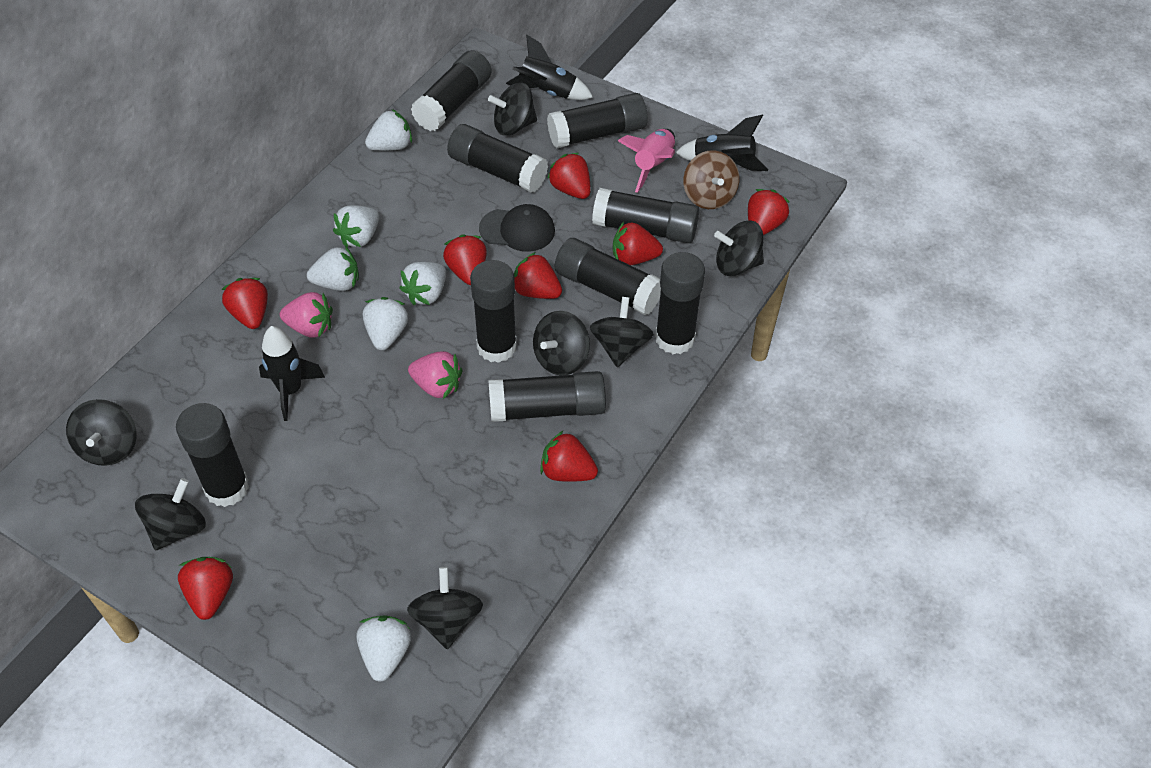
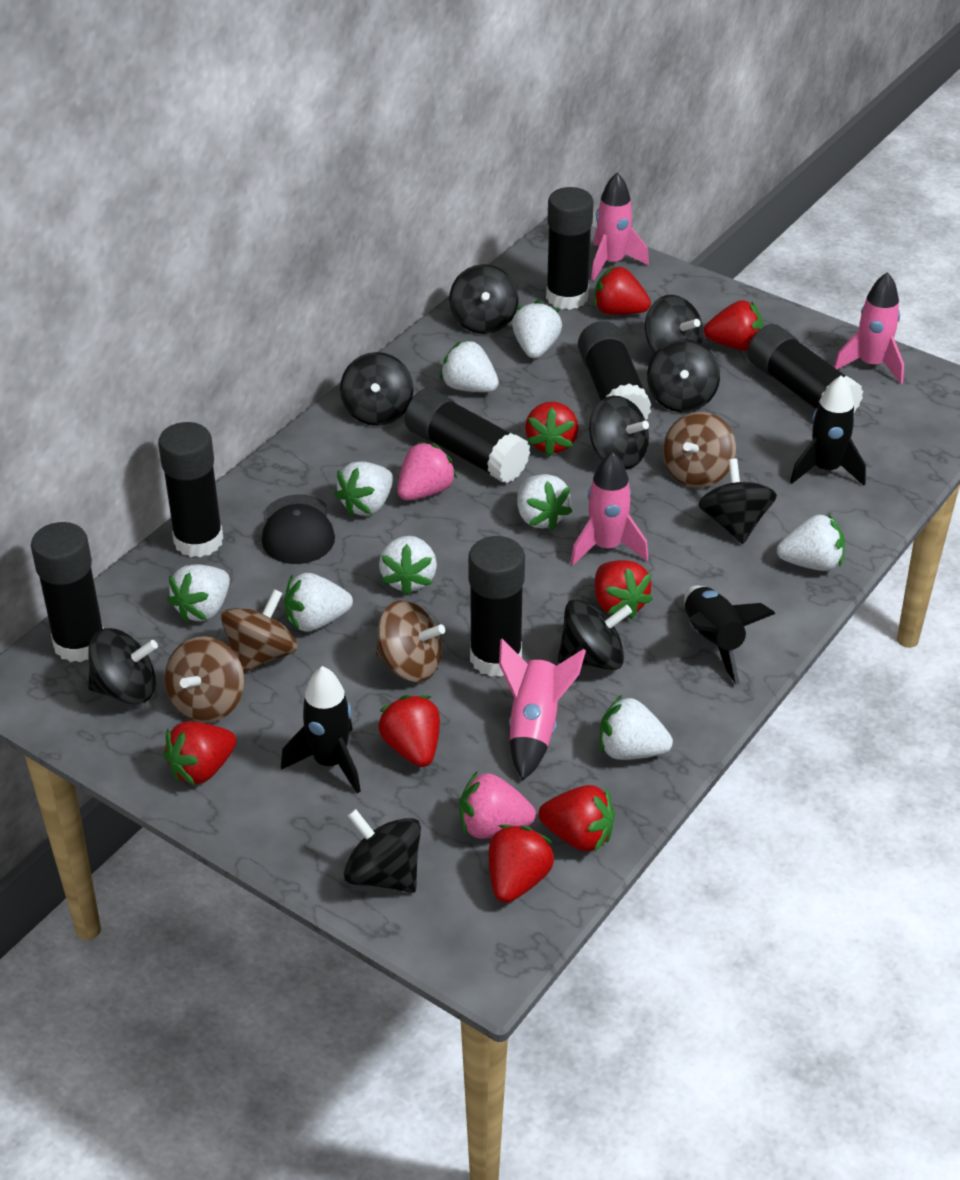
black glue stick: [176,403,249,507] [411,50,492,131] [447,124,548,192] [470,260,517,363] [488,371,606,422] [547,93,648,149] [555,238,661,315] [592,188,699,243] [655,252,705,354] = 9 -> [31,522,104,662] [158,422,223,558] [405,388,530,483] [468,536,525,677] [546,187,594,310] [578,321,651,420] [747,324,863,413] = 7
black spinning top: [66,399,137,466] [135,478,206,550] [407,567,483,649] [488,83,537,136] [533,311,590,375] [590,297,654,367] [714,221,764,276] = 7 -> [88,628,158,704] [340,352,414,426] [344,809,421,893] [449,264,518,334] [558,599,632,670] [589,396,649,470] [645,295,703,353] [647,339,720,412] [698,459,777,544] = 9
brown spinning top: [683,150,739,209] = 1 -> [165,636,244,723] [221,589,298,673] [376,600,445,682] [663,412,736,488] = 4
pink rocket: [618,129,675,193] = 1 -> [499,639,586,781] [570,452,648,565] [591,173,649,281] [834,272,904,384] = 4
white strawberry: [307,246,359,291] [333,206,379,247] [356,615,411,682] [363,297,408,350] [365,109,412,151] [400,262,446,305] = 6 -> [167,565,230,622] [284,573,353,631] [334,461,393,516] [379,536,437,595] [440,340,499,392] [512,300,562,358] [517,474,573,530] [600,695,673,760] [777,514,845,571] = 9

